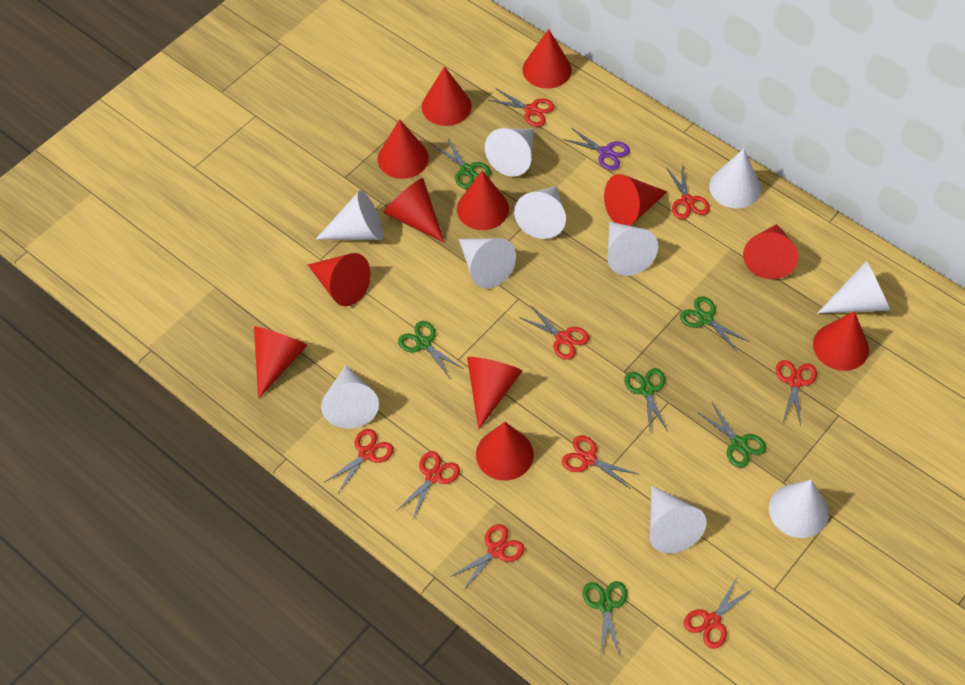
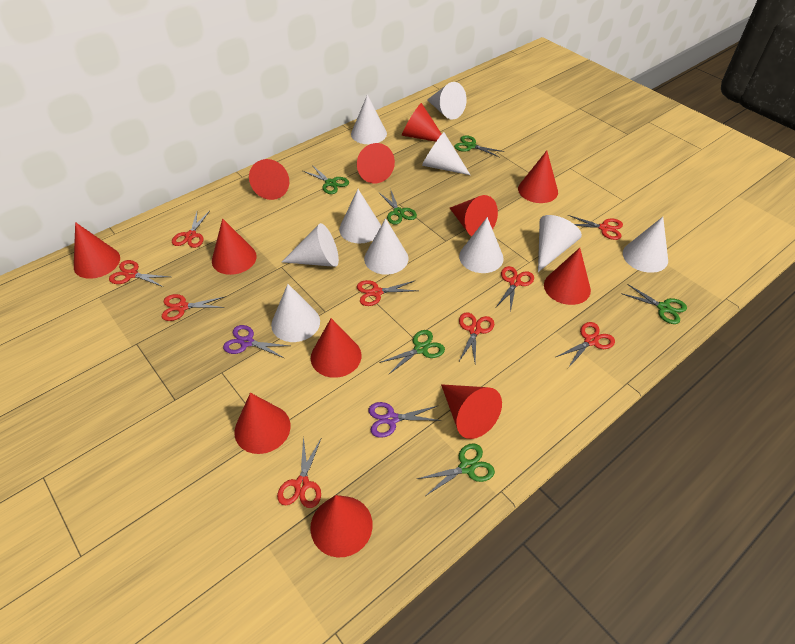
purple scissors: [563,128,630,170] = 1 -> [223,325,289,358] [368,402,442,438] = 2

